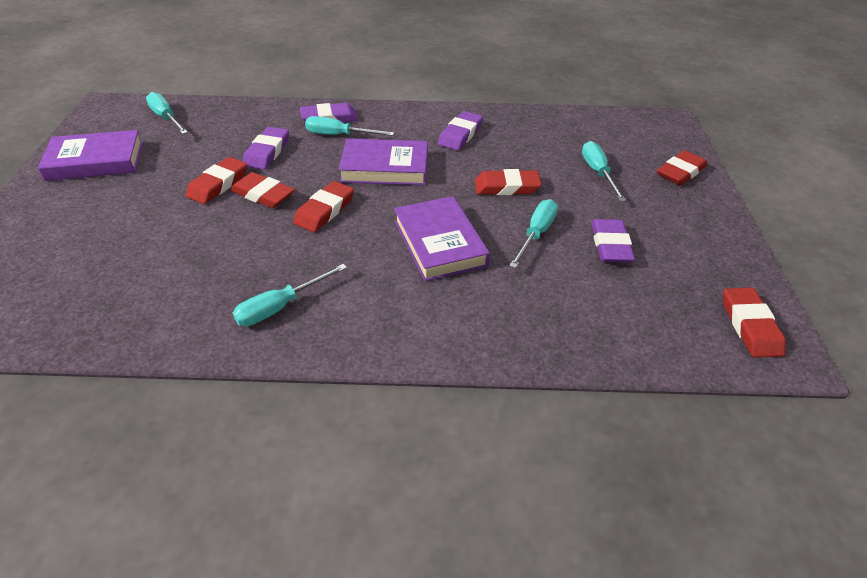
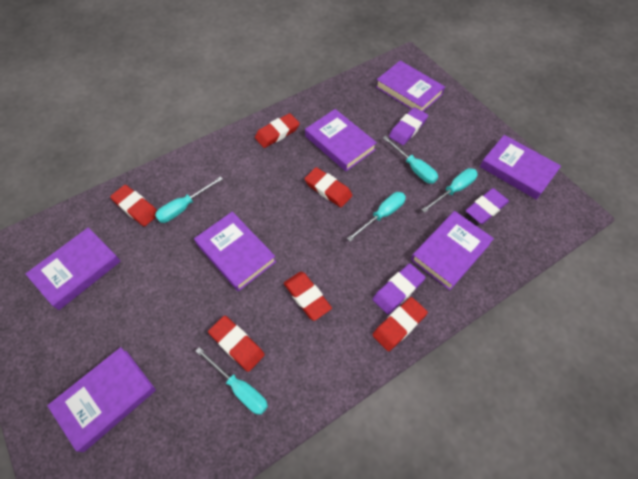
purple book: [38,130,143,181] [338,138,428,185] [394,196,490,281] = 3 -> [25,227,121,310] [47,347,156,452] [194,212,276,292] [305,109,377,171] [376,60,445,112] [411,211,494,290] [480,135,561,200] = 7
purple eraser: [243,127,289,170] [300,103,358,123] [438,111,483,150] [591,219,635,263] = 4 -> [373,263,426,314] [389,107,428,145] [466,188,509,224] = 3

